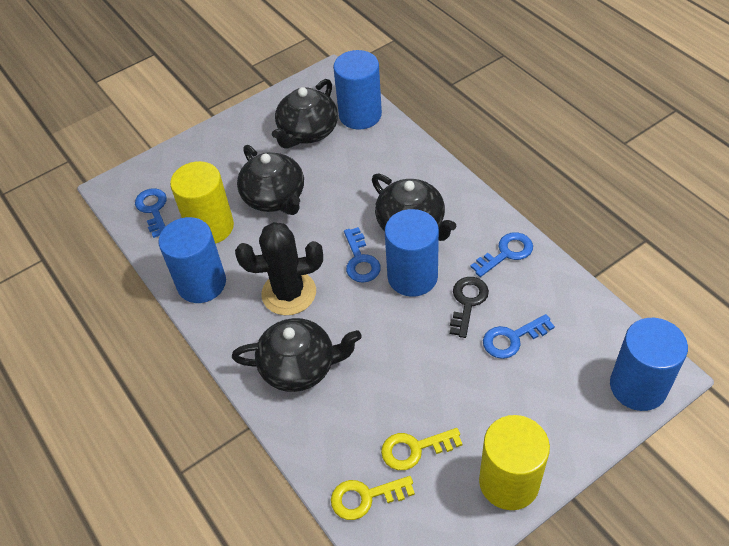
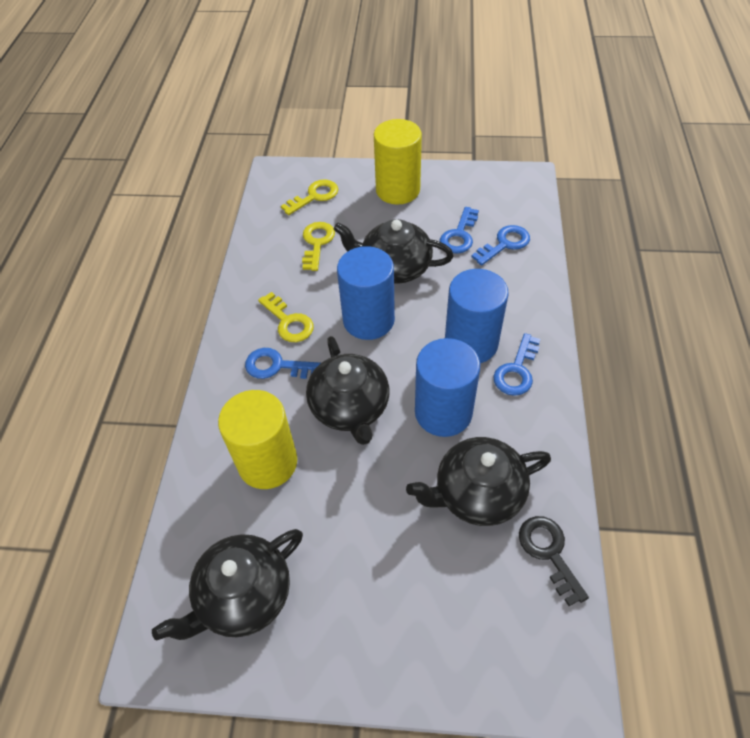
black cactus: [235,222,323,315] = 1 -> none = 0
blue cylinder: [159,217,226,303] [333,50,382,129] [385,209,439,297] [610,318,688,411] = 4 -> [337,246,395,340] [415,338,480,437] [445,269,509,363] = 3
yellow key: [331,476,415,520] [381,428,462,470] = 2 -> [258,292,314,342] [281,179,338,215] [302,222,335,271] = 3

